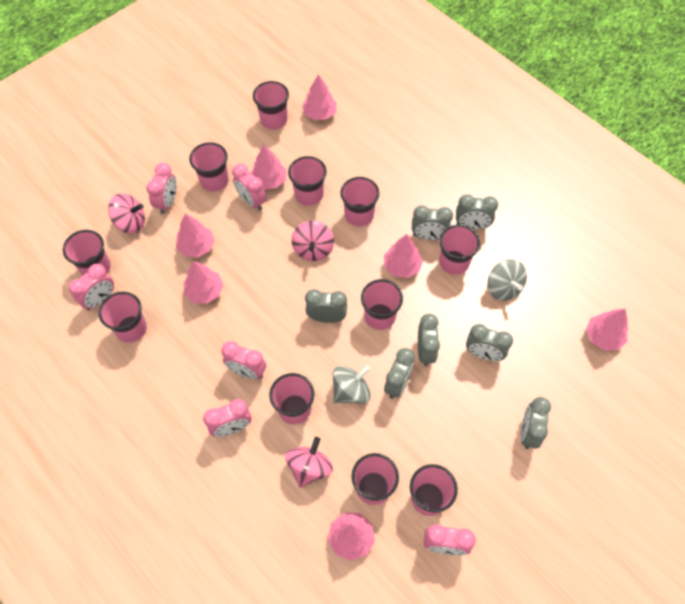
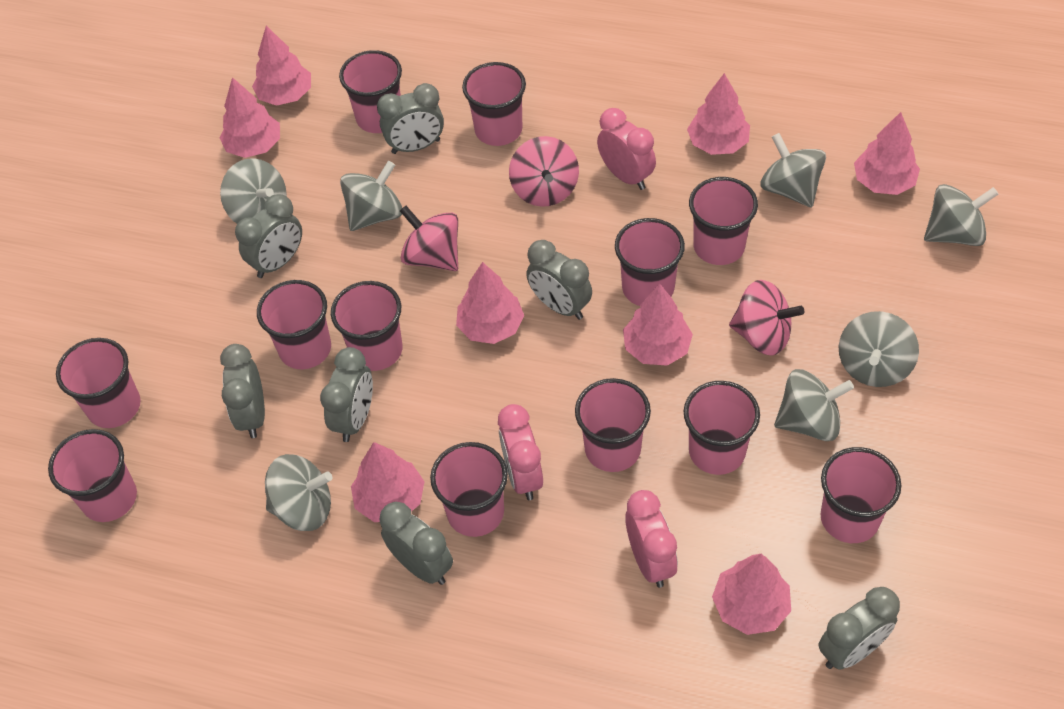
grey spinning top: [333,365,371,404] [488,259,527,301] = 2 -> [220,158,287,224] [265,454,332,531] [340,161,402,231] [761,133,826,207] [774,369,854,441] [839,311,919,387] [924,184,998,246] = 7
pink clock: [68,264,114,310] [146,163,177,214] [203,399,251,437] [221,341,266,379] [232,164,266,210] [424,524,476,555] = 6 -> [498,404,543,500] [597,108,656,190] [625,490,678,588] = 3
pink cup: [63,230,111,276] [99,292,147,343] [189,142,229,192] [253,81,289,130] [269,373,315,425] [288,156,327,206] [340,177,380,227] [352,453,399,505] [361,279,403,330] [410,464,458,516] [439,224,480,275] = 11 -> [48,429,137,522] [56,338,141,428] [257,280,331,369] [331,281,403,371] [339,50,402,133] [430,442,508,537] [462,62,526,146] [575,378,651,472] [615,218,685,306] [684,381,760,475] [689,177,758,265] [821,447,901,543] = 12
pink tree: [176,213,215,258] [184,261,223,304] [251,145,286,190] [302,74,337,120] [328,513,375,561] [384,234,423,278] [586,309,628,351] = 7 -> [219,77,280,158] [252,26,311,106] [351,442,425,522] [456,262,524,344] [623,284,693,366] [687,73,750,155] [712,554,791,635] [854,112,920,195] = 8

